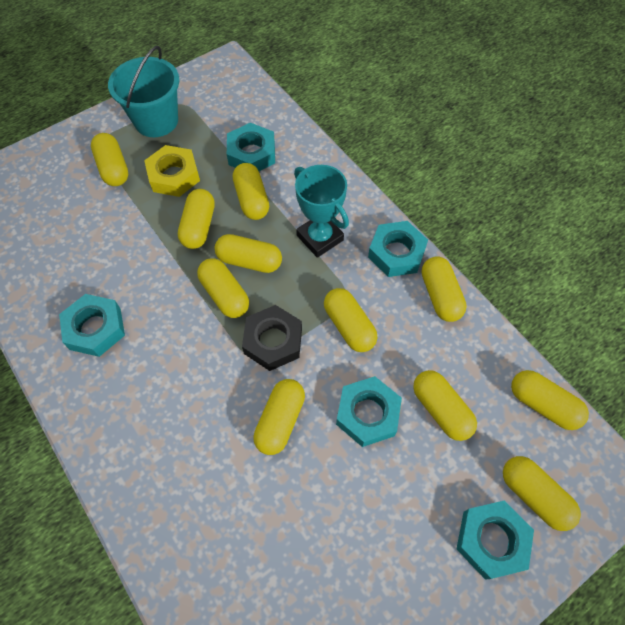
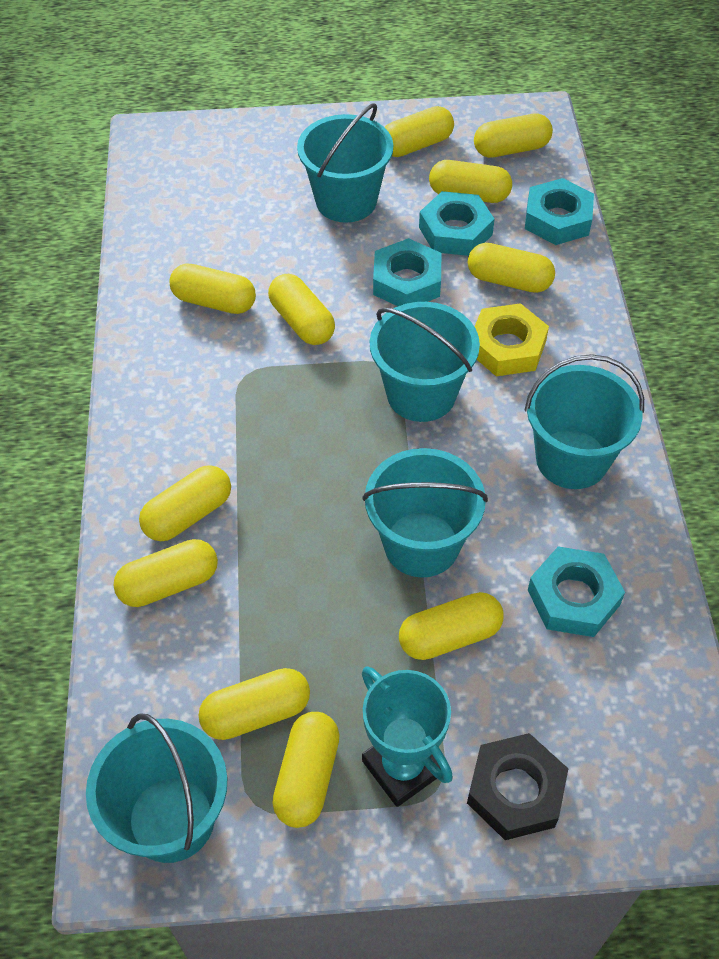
turquoise bucket: [108,46,179,137] = 1 -> [86,713,227,863] [297,103,393,223] [362,448,488,577] [370,302,480,422] [524,354,644,489] = 5
turquoise nut: [59,294,125,357] [227,123,275,171] [336,376,402,447] [368,221,428,277] [457,501,534,580] = 5 -> [373,238,441,306] [419,191,494,256] [525,178,594,245] [528,547,625,637] = 4

